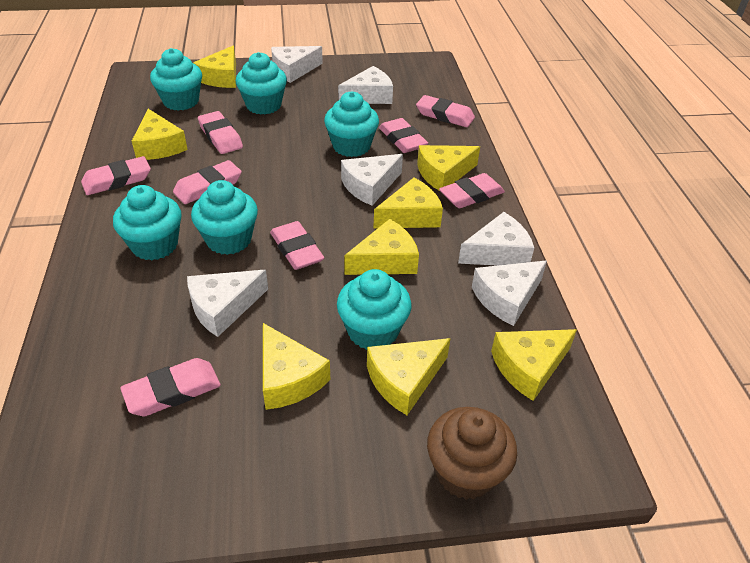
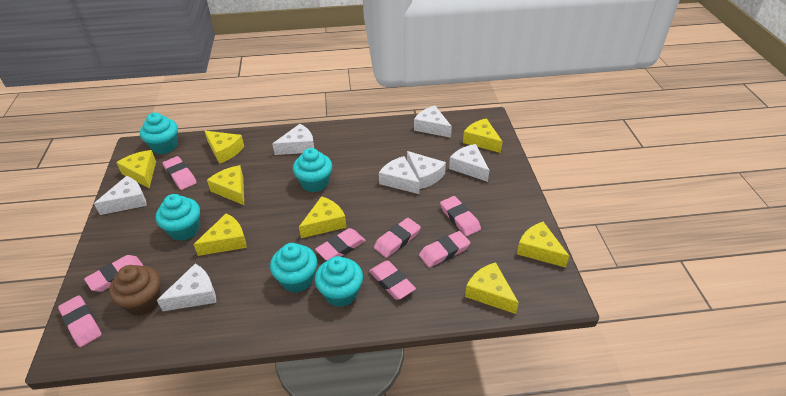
turquoise cupcake: [113,185,182,261] [150,48,202,111] [191,180,258,255] [236,52,287,114] [324,91,379,157] [337,269,411,350] = 6 -> [140,113,178,154] [156,194,200,241] [270,243,317,293] [293,148,332,192] [315,256,363,307] = 5
white cheese: [187,270,268,337] [271,46,323,83] [338,66,393,104] [341,154,403,206] [458,212,534,266] [472,260,547,326] = 6 -> [94,176,147,215] [157,264,216,311] [272,124,314,155] [379,156,420,194] [407,151,446,189] [414,105,452,138] [449,144,489,182] = 7

